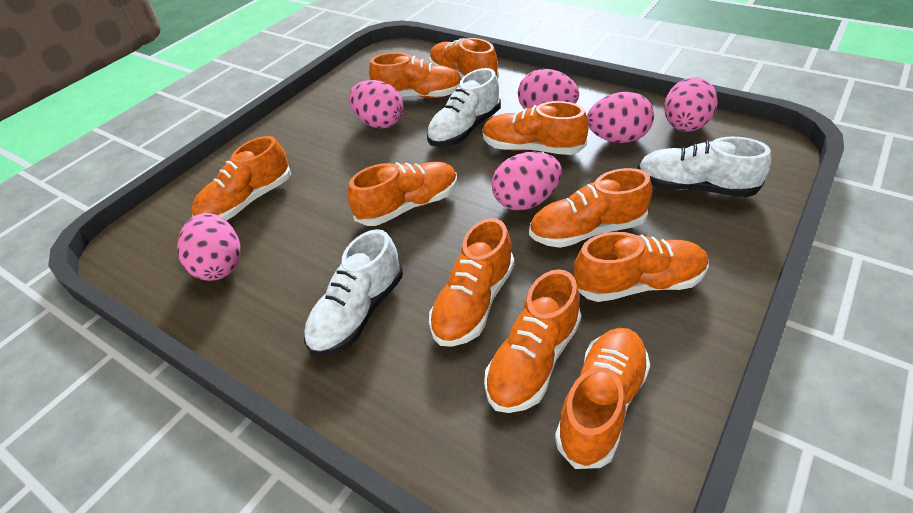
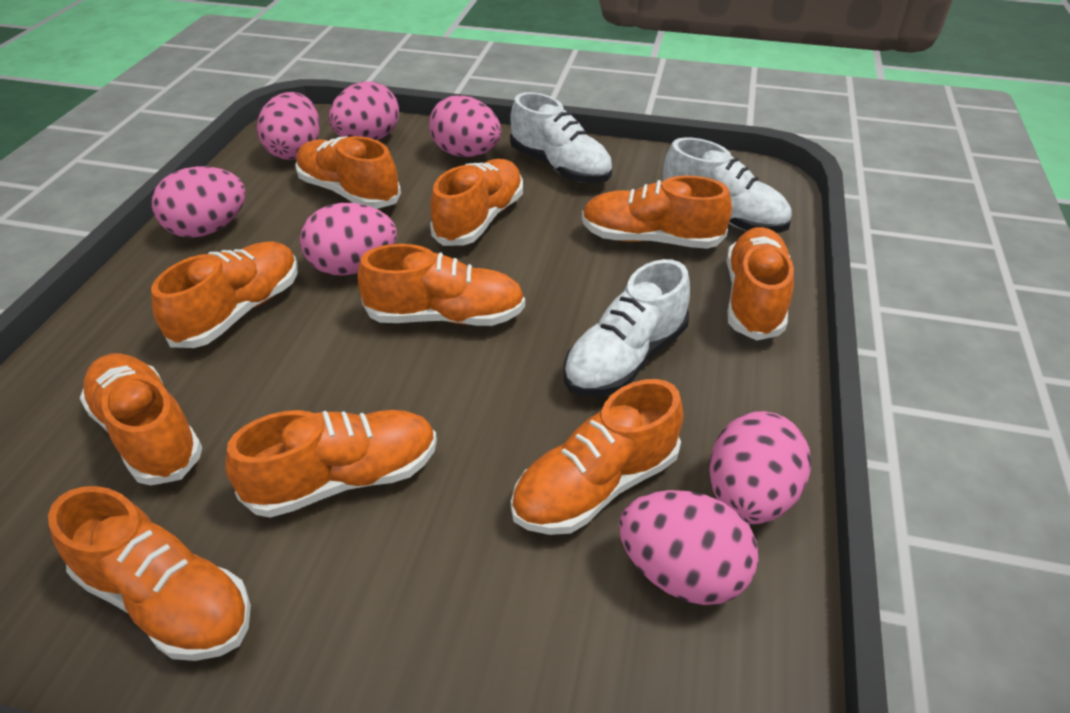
pink egg: [177,213,241,281] [349,80,404,129] [492,152,562,210] [518,69,579,109] [587,92,654,143] [664,77,718,132] = 6 -> [152,166,246,238] [257,92,320,160] [300,203,397,276] [329,81,399,140] [429,95,501,157] [619,490,759,605] [709,411,811,524] = 7

